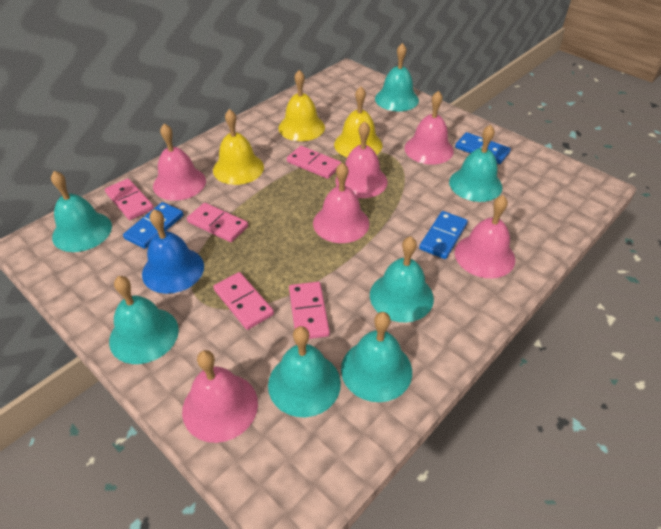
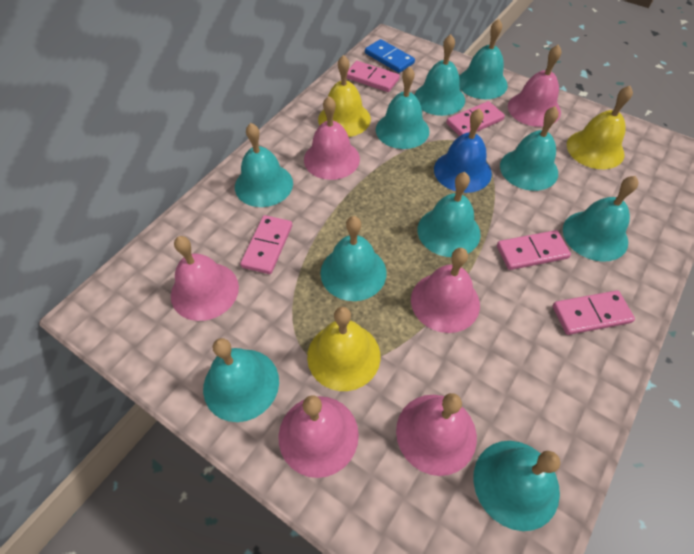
blue domino: [123,202,183,249] [419,211,468,259] [455,132,511,164] = 3 -> [365,39,415,73] = 1
turquoise bell: [51,171,112,252] [109,276,179,364] [268,326,341,417] [341,312,412,402] [370,236,434,322] [375,43,419,111] [449,125,503,202] = 7 -> [203,338,279,422] [235,123,293,207] [320,216,387,301] [376,66,429,149] [414,34,465,116] [418,172,481,257] [459,19,508,99] [474,441,560,531] [500,106,559,191] [563,176,639,262] = 10

